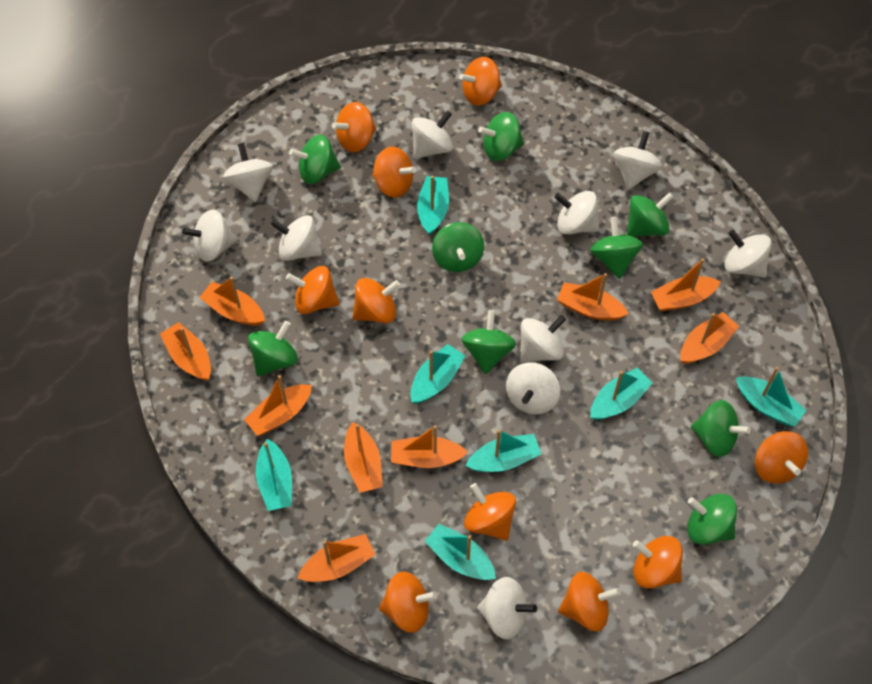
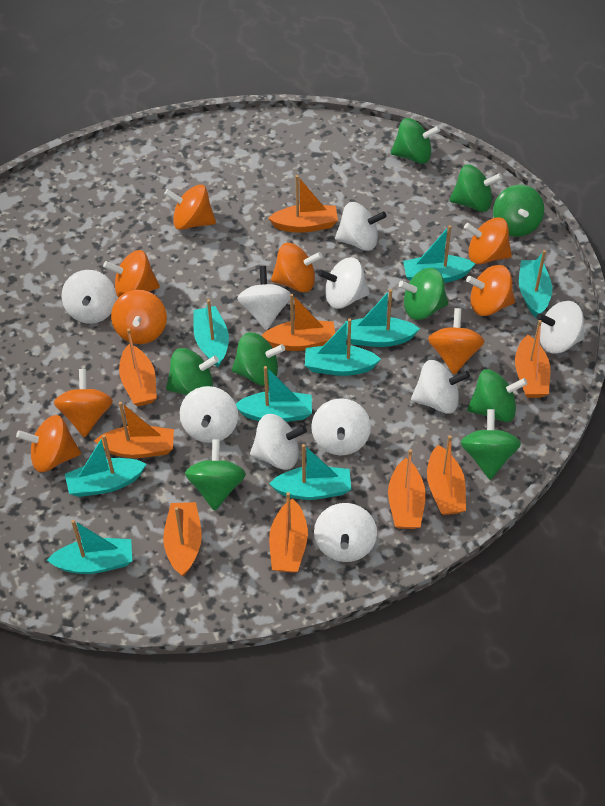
orange spinning top: [286,266,339,314] [332,102,376,152] [352,278,400,323] [372,147,416,198] [379,572,437,633] [459,57,502,106] [464,483,516,541] [558,572,621,631] [633,536,683,589] [755,431,808,483] = 10 -> [16,415,81,472] [54,369,113,437] [103,250,160,298] [111,290,167,344] [164,184,216,230] [271,243,323,292] [428,308,485,375] [464,217,512,264] [466,265,515,316] = 9
turquoise boat: [256,439,292,511] [410,344,465,404] [417,176,449,235] [424,523,496,580] [465,430,542,472] [590,367,653,420] [736,367,806,427] = 7 -> [47,520,132,574] [65,435,146,497] [193,299,229,368] [236,366,312,422] [269,444,351,500] [305,318,381,376] [345,289,420,347] [403,225,476,283] [519,250,552,318] = 9

